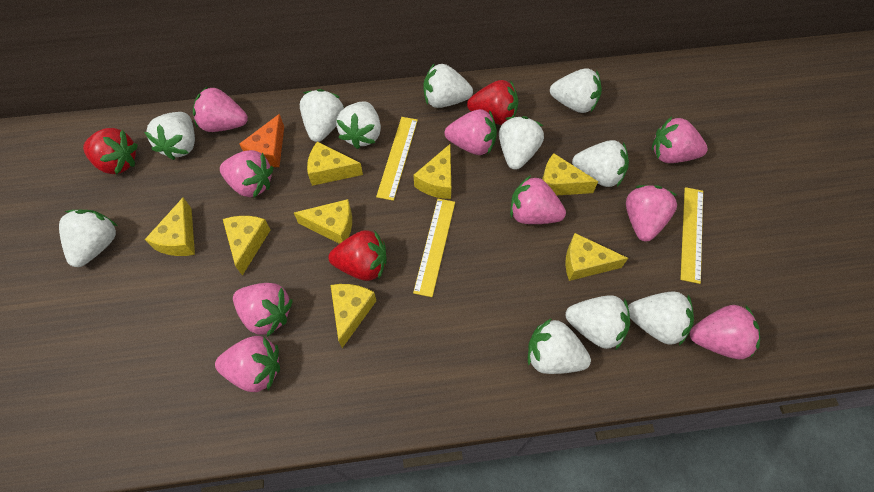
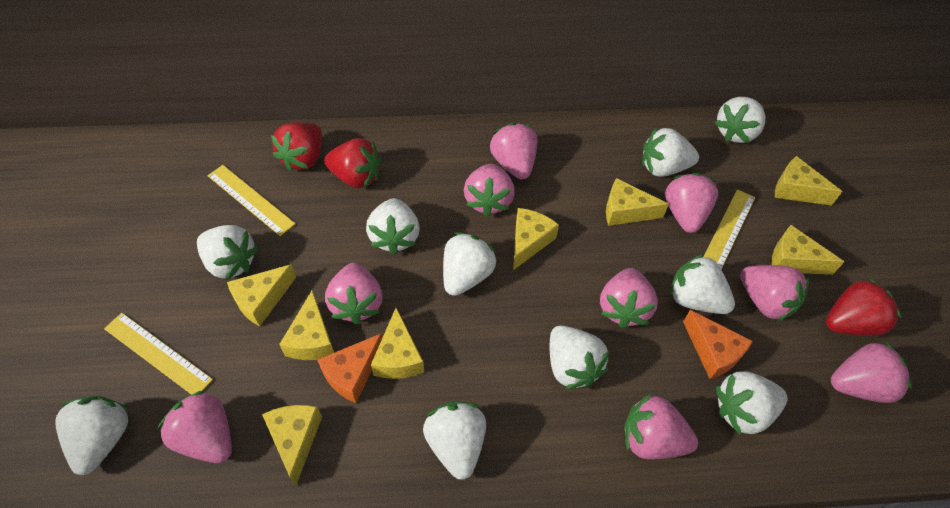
orange cheese: [239,114,284,167] = 1 -> [317,333,383,403] [683,310,753,379] = 2
white strawberry: [59,210,117,267] [144,112,195,160] [300,89,344,142] [336,102,381,149] [423,63,473,108] [499,116,544,170] [528,318,591,374] [550,68,602,113] [566,295,630,349] [572,140,629,187] [628,291,694,346] = 11 -> [55,396,130,475] [197,225,258,280] [366,198,420,255] [423,402,486,480] [443,232,497,296] [550,326,609,389] [642,128,699,177] [670,254,735,314] [715,97,765,143] [716,371,788,435] = 10

